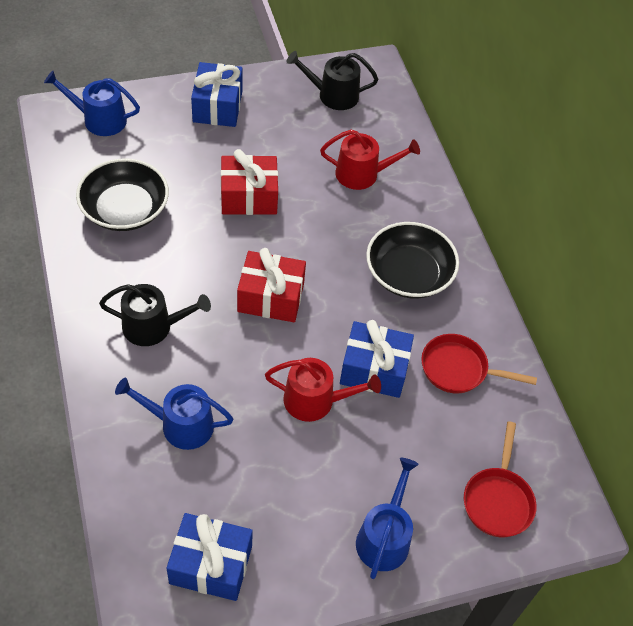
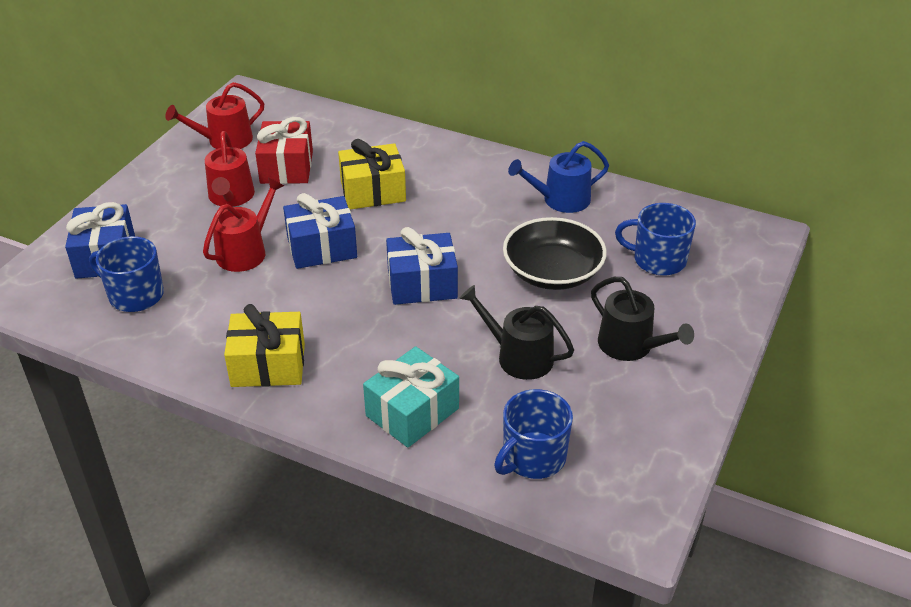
black bowl: [76,158,169,231] [366,222,459,299] = 2 -> [503,217,607,290] = 1
blue mug: none = 0 -> [89,236,164,312] [494,389,573,479] [615,203,696,276] = 3
blue watering can: [44,71,140,136] [115,378,233,450] [356,458,419,579] = 3 -> [508,141,609,213] = 1
red gift: [221,149,278,215] [237,248,306,322] = 2 -> [255,117,313,184] = 1
red pan: [421,334,537,394] [464,421,537,537] = 2 -> none = 0
red watering can: [265,358,381,422] [320,130,420,190] = 2 -> [165,82,264,149] [203,178,284,272] [205,131,255,207] = 3
turquoise gift: none = 0 -> [363,346,459,448] = 1
yellow gift: none = 0 -> [224,304,305,387] [338,139,406,209] = 2

